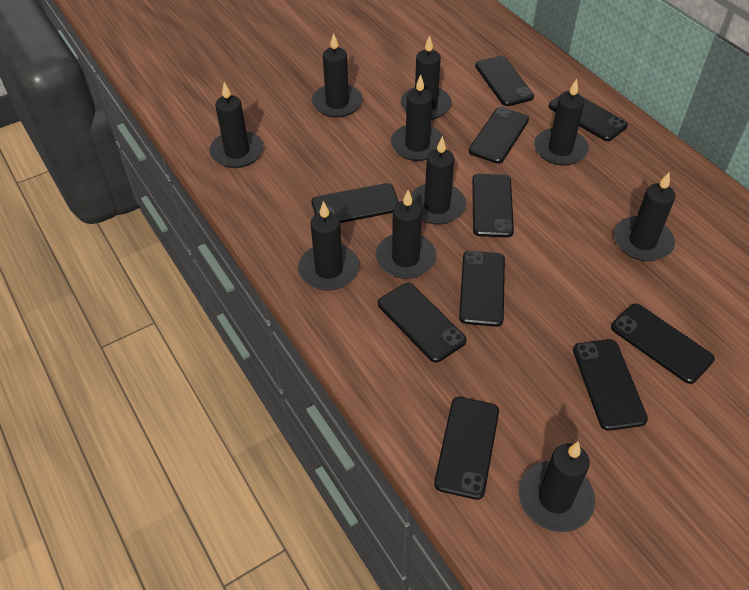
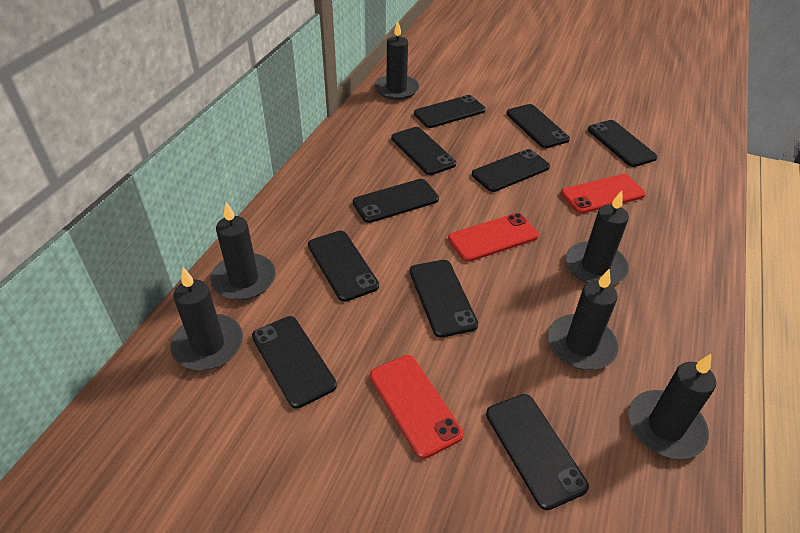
black candle: [209,82,264,168] [298,201,359,291] [312,33,363,118] [375,190,436,279] [391,75,444,161] [401,35,452,120] [411,136,466,225] [518,441,595,532] [534,79,589,166] [614,172,676,261] = 10 -> [170,268,243,370] [210,202,275,300] [374,21,419,100] [548,269,618,370] [566,190,629,285] [628,354,716,459] = 6
red phone: none = 0 -> [370,355,464,459] [448,213,539,262] [561,174,646,214] = 3

